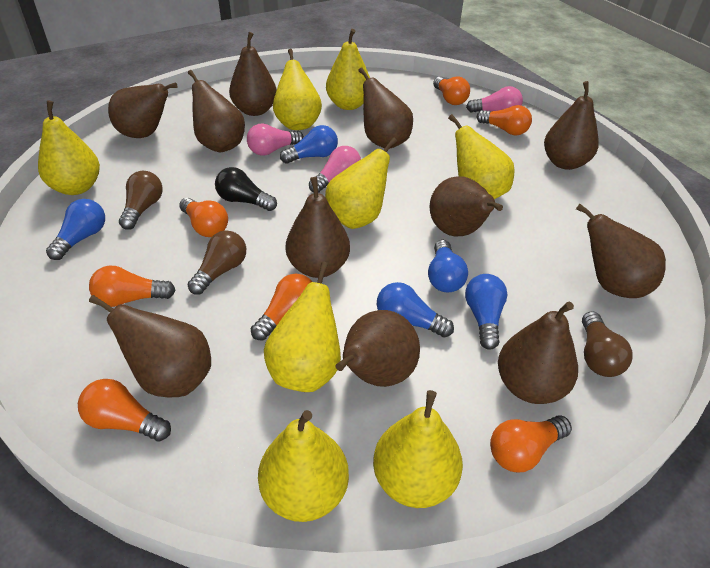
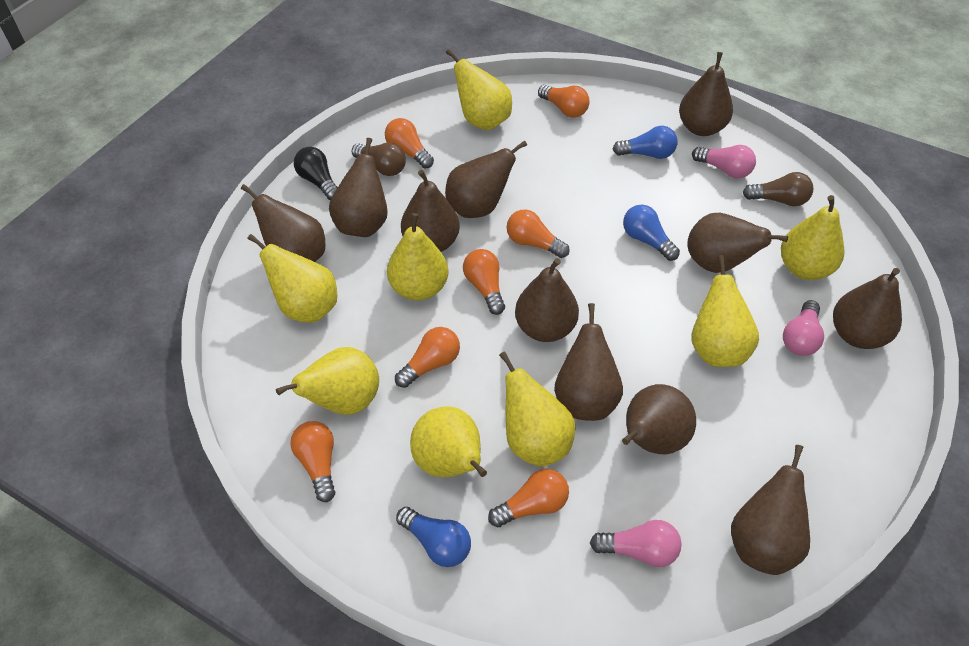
blue light bulb: [46,199,105,260] [280,125,338,164] [377,282,454,338] [428,240,468,292] [465,274,507,350] = 5 -> [396,507,471,567] [613,126,677,159] [623,204,680,261] = 3
brown light bulb: [119,171,163,230] [187,231,246,294] [582,311,633,377] = 3 -> [351,142,406,176] [743,172,813,206] = 2

